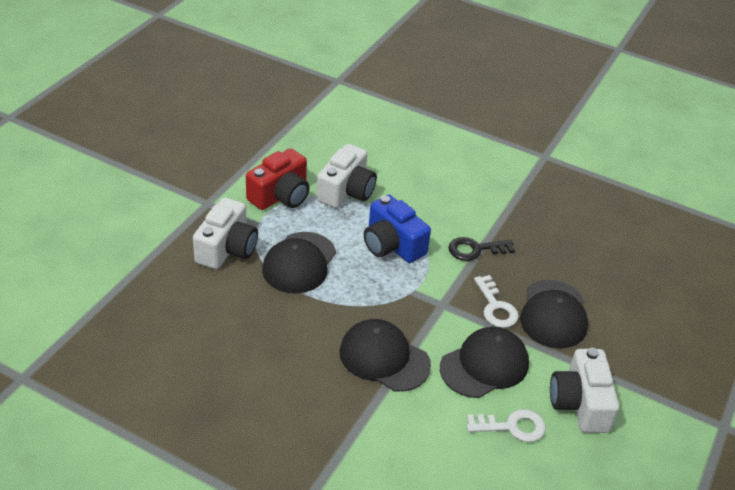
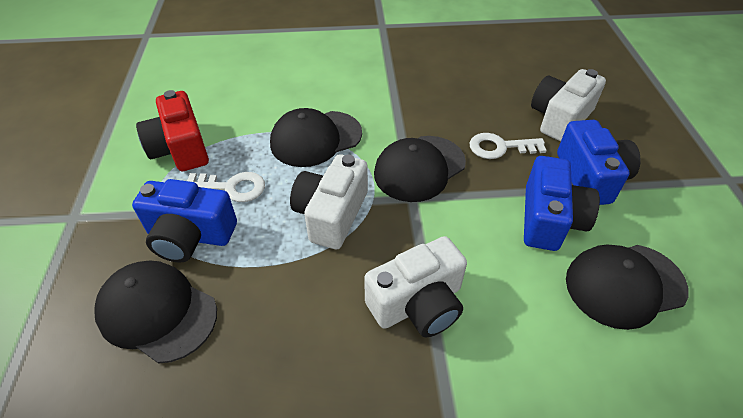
black key: [448,237,515,261] = 1 -> none = 0
blue camera: [364,195,431,263] = 1 -> [132,179,237,263] [524,156,600,251] [557,120,641,205] = 3

